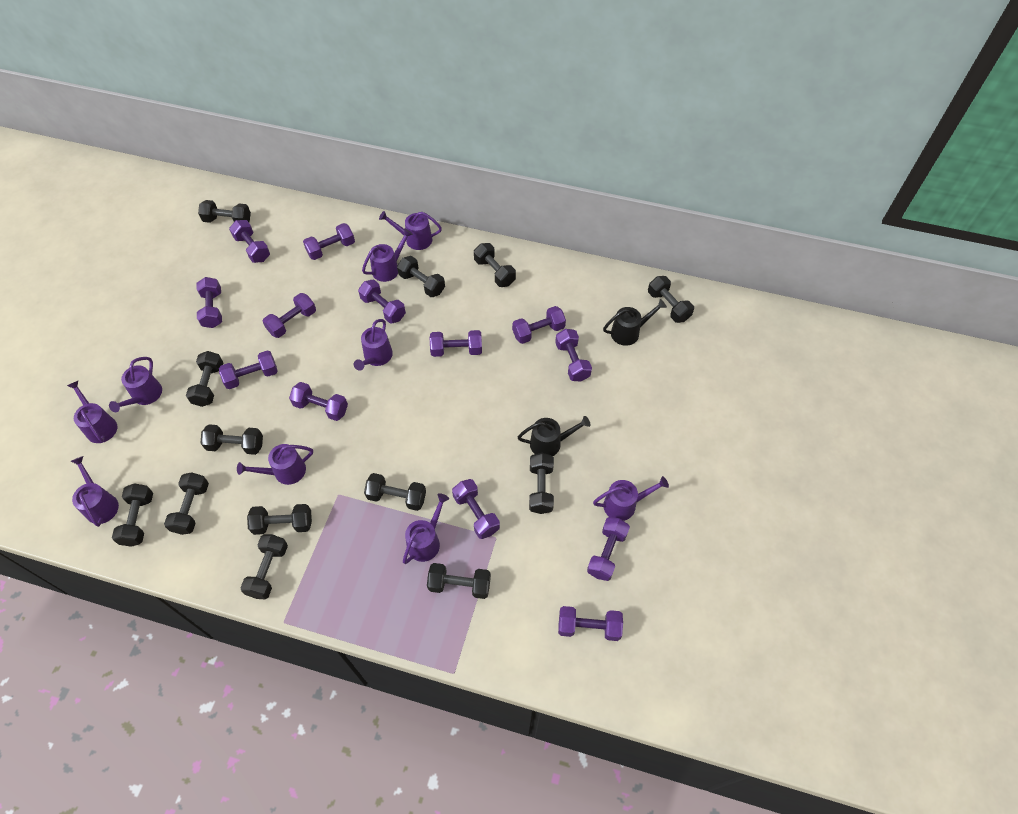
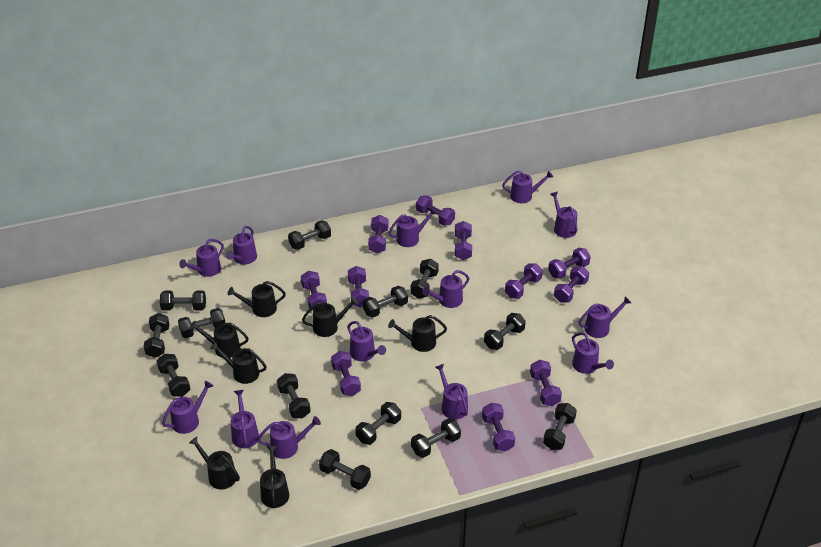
black watering can: [518,416,591,456] [603,299,667,346] = 2 -> [189,436,240,490] [190,321,249,358] [210,342,267,384] [227,281,286,317] [260,446,289,508] [302,297,358,337] [388,315,447,352] = 7
purple dumbbell: [196,277,222,328] [219,350,278,389] [229,220,270,263] [263,293,316,338] [289,382,348,421] [303,223,355,260] [358,280,406,323] [430,330,482,357] [452,479,500,539] [512,306,566,344] [555,329,592,382] [558,606,623,641] [587,517,630,581] = 13 -> [301,271,327,310] [331,351,361,396] [348,266,369,308] [368,215,388,254] [416,195,455,226] [455,221,472,260] [482,403,515,451] [505,263,543,299] [530,360,562,406] [548,248,591,279] [554,266,589,303] = 11
purple watering can: [67,381,117,443] [71,456,119,527] [109,357,162,412] [237,444,313,485] [354,319,393,371] [362,228,413,282] [379,211,442,250] [403,493,449,564] [593,476,669,521] = 9 -> [162,381,213,434] [179,239,224,277] [226,226,257,264] [231,390,259,448] [257,416,321,459] [347,321,386,361] [388,208,437,247] [422,270,470,308] [435,364,468,419] [502,170,553,203] [550,191,578,238] [572,332,614,374] [579,296,631,338] = 13

